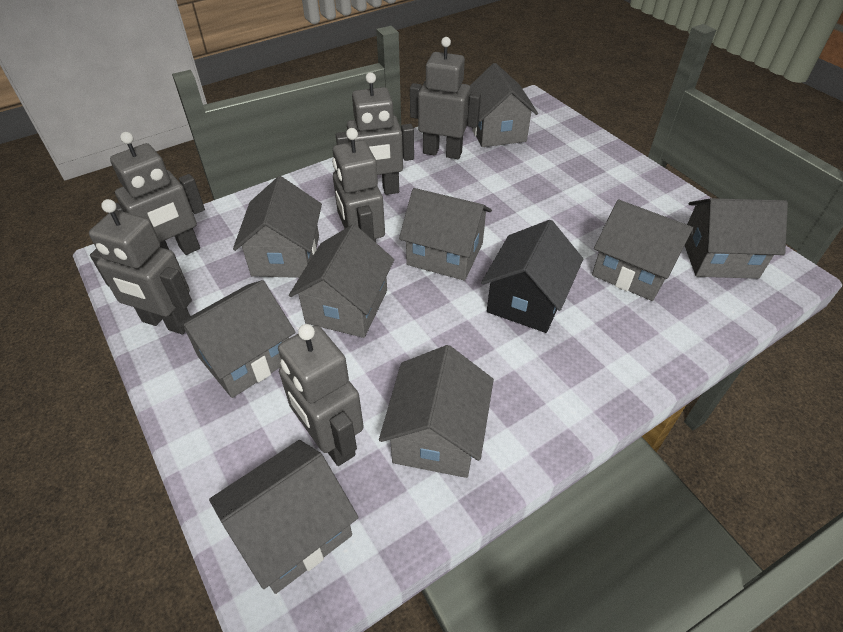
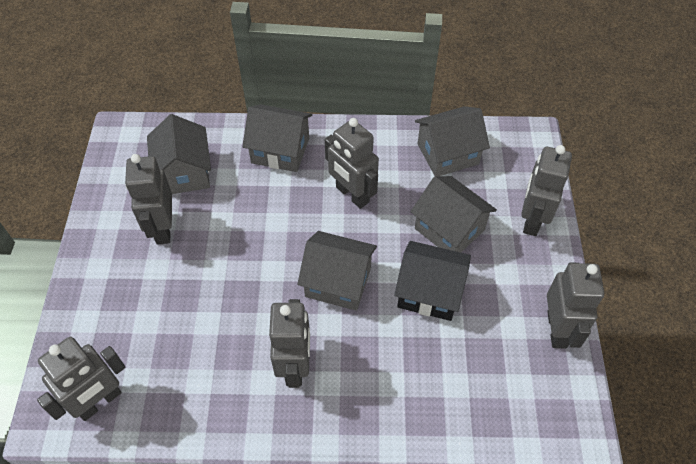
grey house: [176,280,296,398] [209,440,359,594] [233,176,322,278] [289,224,394,338] [379,345,494,478] [399,188,492,281] [470,63,538,147] [592,200,693,301] [685,198,788,279] = 9 -> [147,114,211,194] [242,104,312,172] [297,231,377,311] [411,176,497,253] [415,106,490,176] = 5

